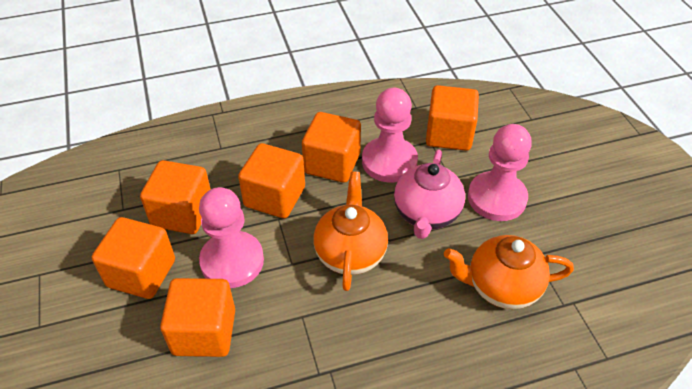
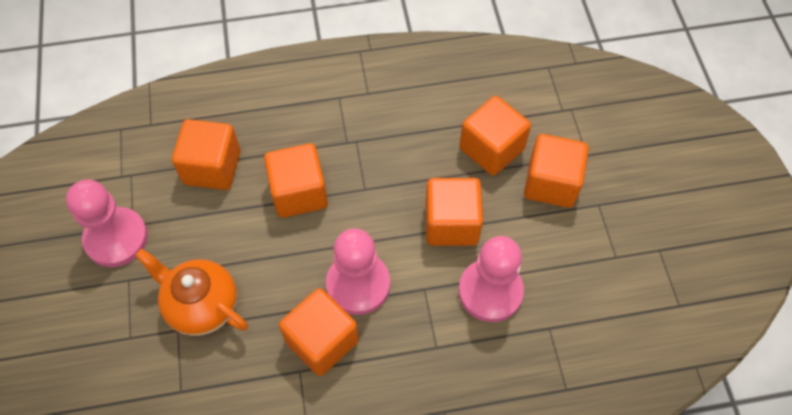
orange teapot: [314,172,388,291] [444,235,574,309] = 2 -> [135,249,248,336] = 1
pink teapot: [394,150,465,239] = 1 -> none = 0

